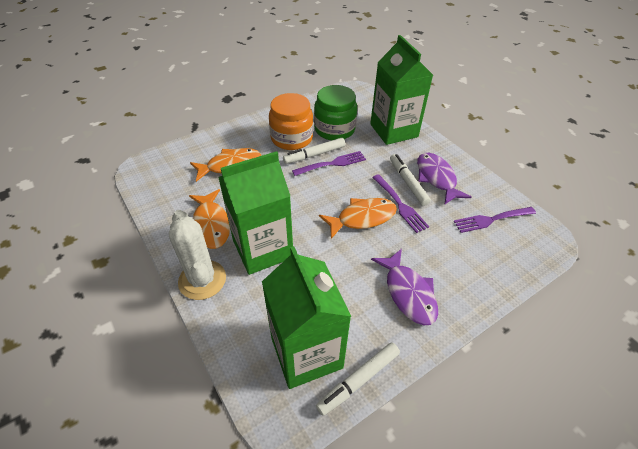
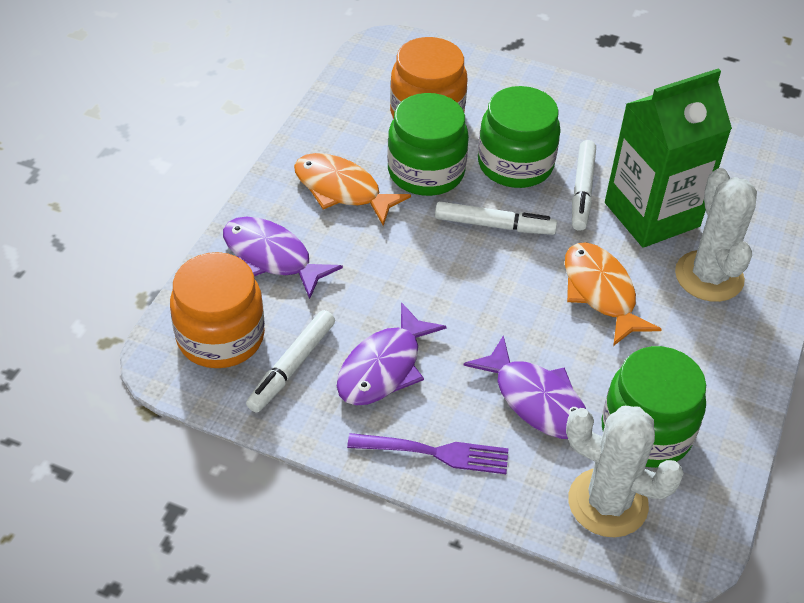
green carton: [218,151,293,275] [262,246,351,389] [370,35,433,145] = 3 -> [605,68,732,248] = 1
green jar: [314,85,357,140] = 1 -> [387,93,469,196] [478,86,561,188] [602,346,706,468] = 3
orange fish: [189,189,230,249] [190,148,261,182] [319,198,397,239] = 3 -> [294,153,411,226] [565,242,662,346] = 2
orange jar: [269,93,313,150] = 1 -> [170,252,265,368] [390,37,468,119] = 2
purple fish: [371,249,438,325] [417,153,472,205] = 2 -> [223,217,343,299] [337,302,447,405] [463,335,586,439] = 3
purple fork: [292,151,366,176] [372,174,429,233] [454,207,536,233] = 3 -> [347,433,509,474] = 1
white cactus: [169,210,226,300] = 1 -> [566,406,684,537] [675,168,757,302] = 2

